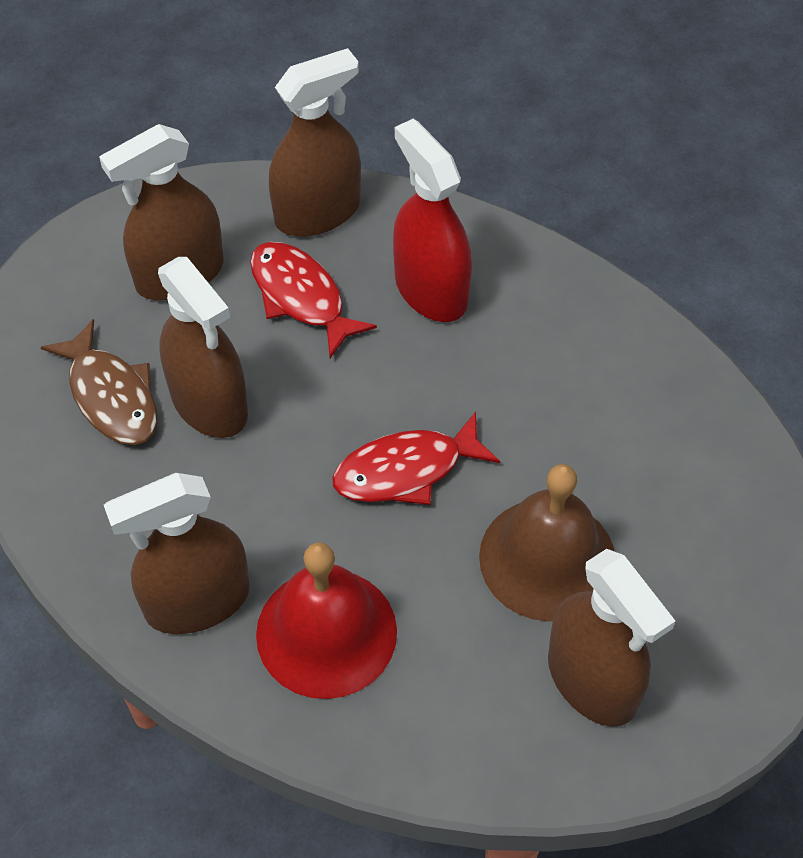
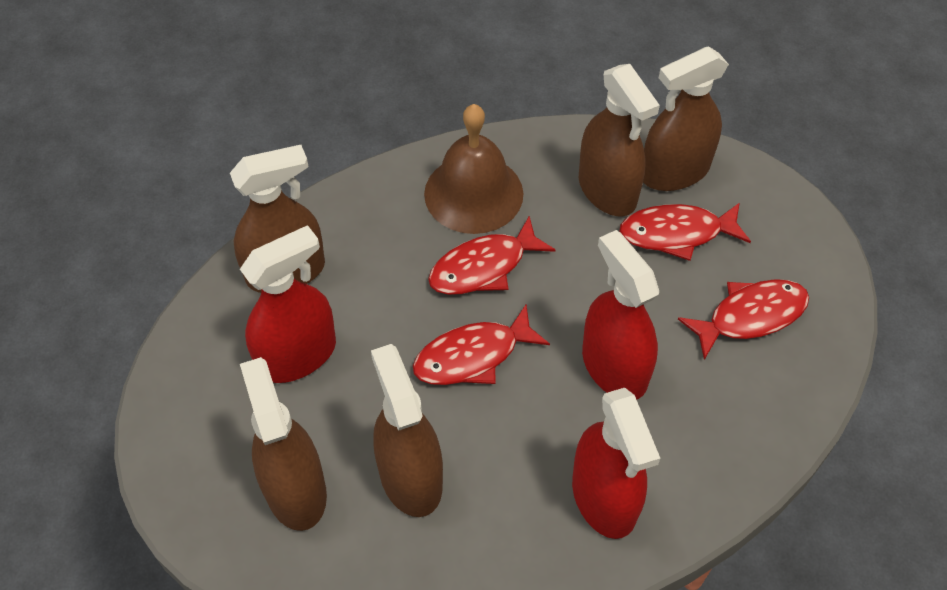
brown fish: [41,319,157,445] = 1 -> none = 0
red bell: [256,542,397,699] = 1 -> none = 0
red fish: [250,242,377,358] [332,412,500,505] = 2 -> [413,305,550,385] [428,216,556,295] [619,203,751,261] [678,279,809,360] = 4
red spray bottle: [393,119,472,322] = 1 -> [240,225,336,383] [572,388,660,539] [582,230,659,400] = 3

